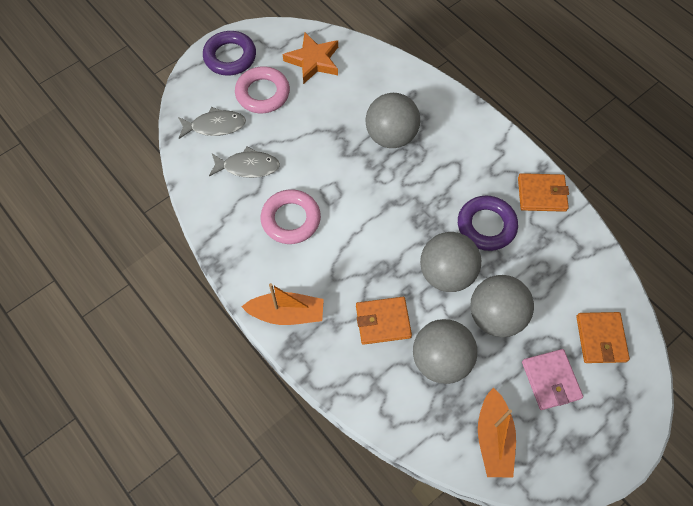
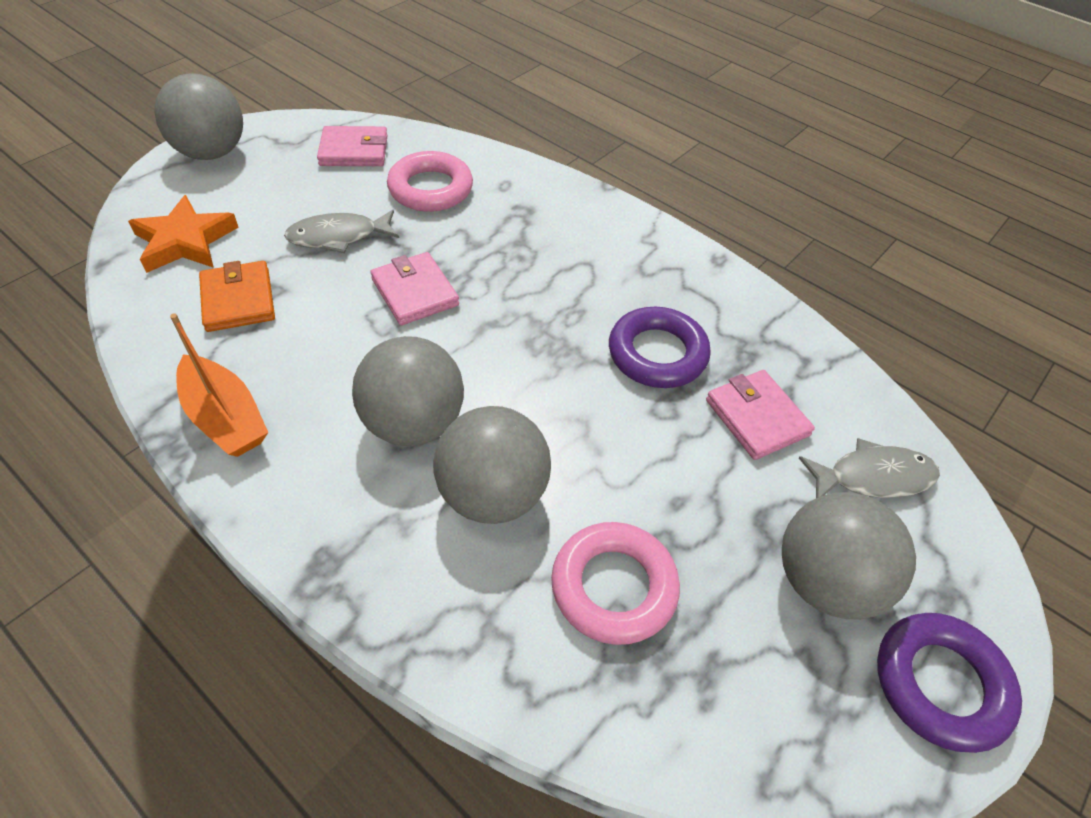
orange boat: [241,283,324,325] [478,388,516,478] = 2 -> [170,313,268,457] = 1
orange wallet: [356,297,412,345] [518,173,569,212] [576,312,630,363] = 3 -> [199,261,275,332] = 1
pink wallet: [522,349,583,410] = 1 -> [317,126,388,166] [370,252,459,325] [706,370,815,460] = 3

